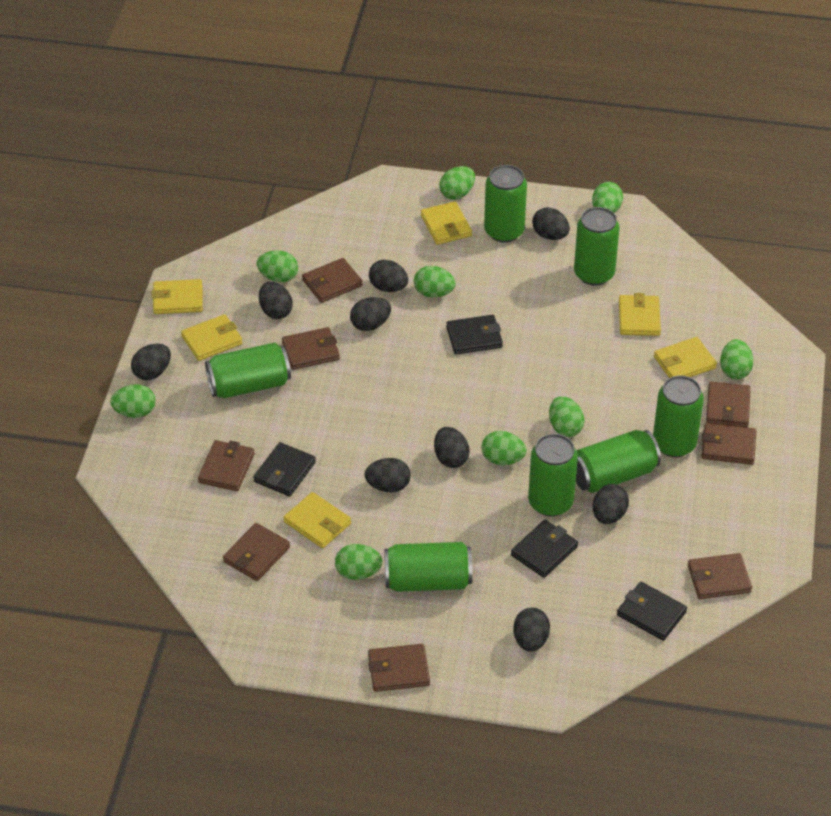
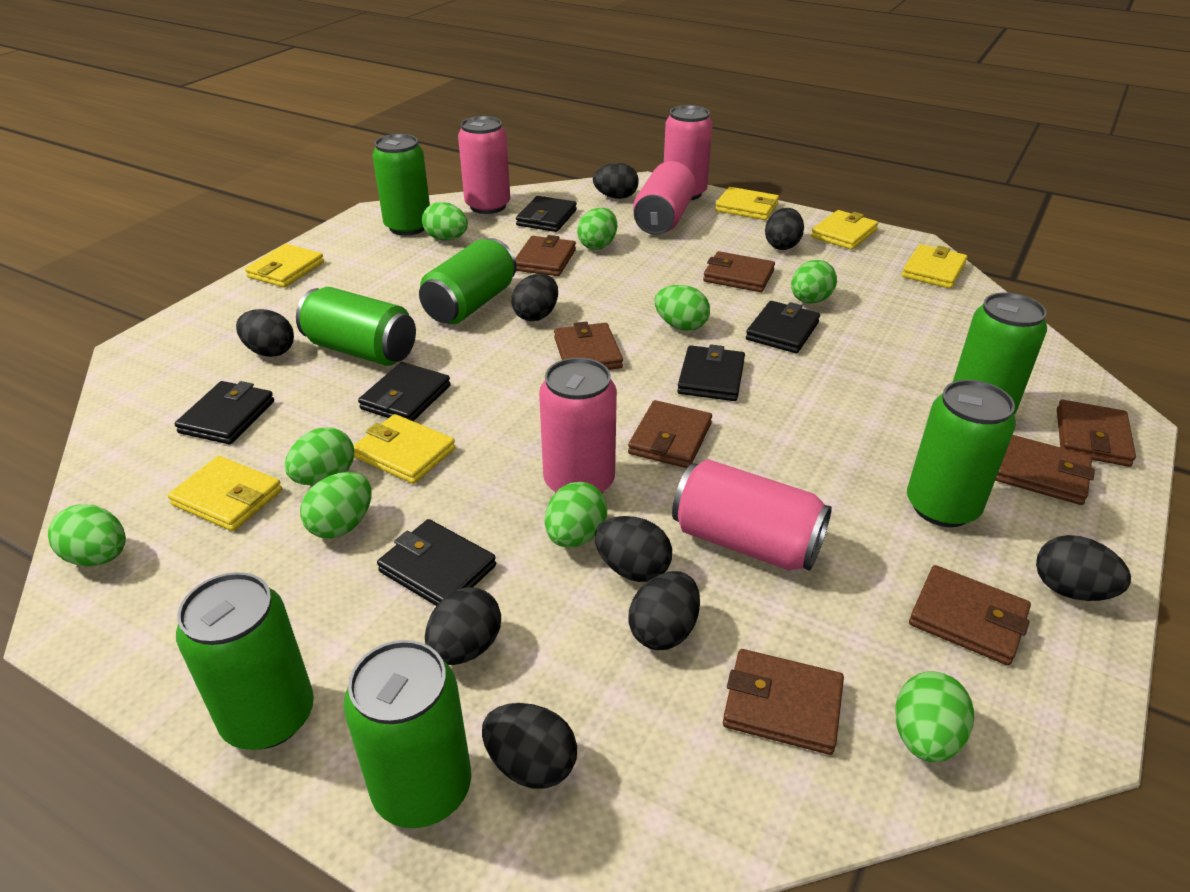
black wallet: [253,442,316,496] [446,315,503,354] [511,519,578,578] [617,582,687,641] = 4 -> [175,381,274,444] [358,362,451,421] [377,519,496,606] [516,196,577,232] [677,345,745,401] [746,301,820,353] = 6
pink can: none = 0 -> [458,116,510,214] [539,358,617,493] [633,161,696,235] [664,105,713,200] [672,459,832,571] = 5

